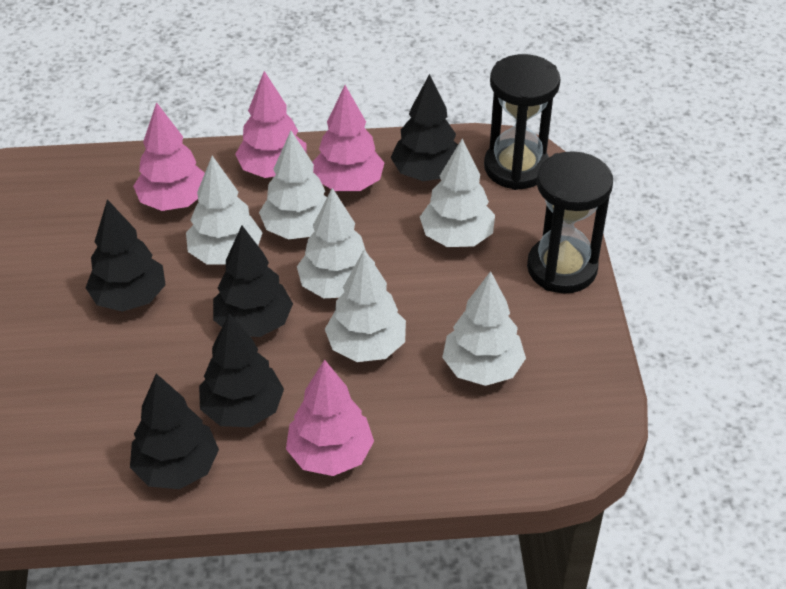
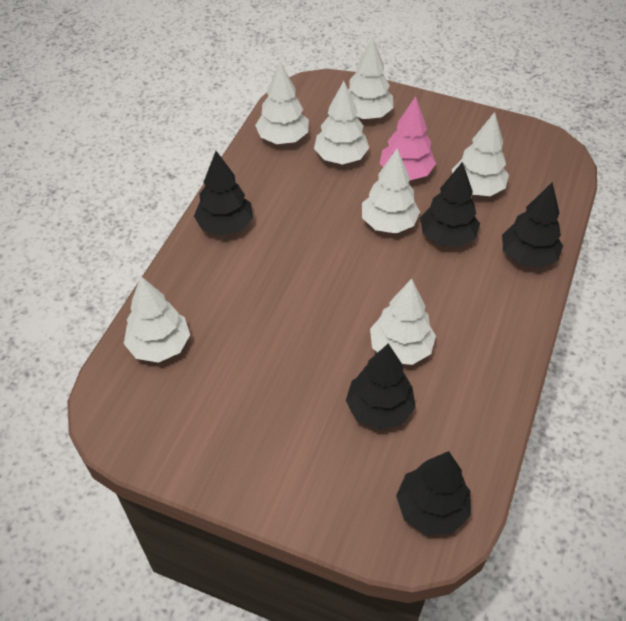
black hourglass: [484,54,561,190] [527,151,613,294] = 2 -> none = 0
pink tree: [133,102,205,211] [235,71,307,178] [286,359,374,476] [312,85,385,191] = 4 -> [380,96,436,181] = 1
white tree: [186,156,263,264] [259,131,327,240] [297,188,375,298] [325,249,406,362] [420,139,495,247] [442,271,526,386] = 6 -> [124,276,190,363] [255,62,309,144] [314,81,369,165] [348,37,393,119] [362,149,420,233] [370,279,436,365] [452,112,509,196] = 7

